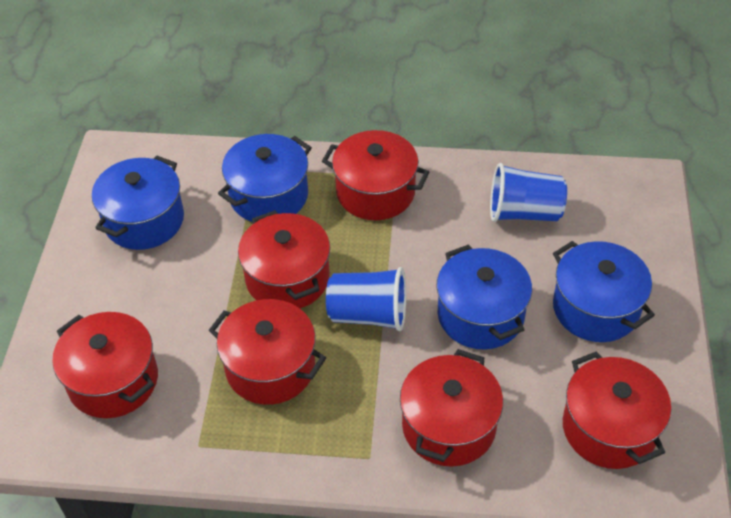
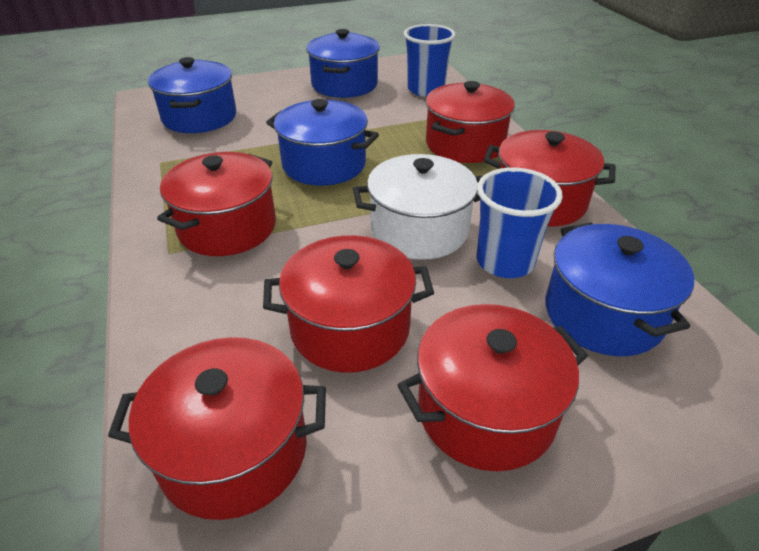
white pot: none = 0 -> [353,154,483,260] = 1

